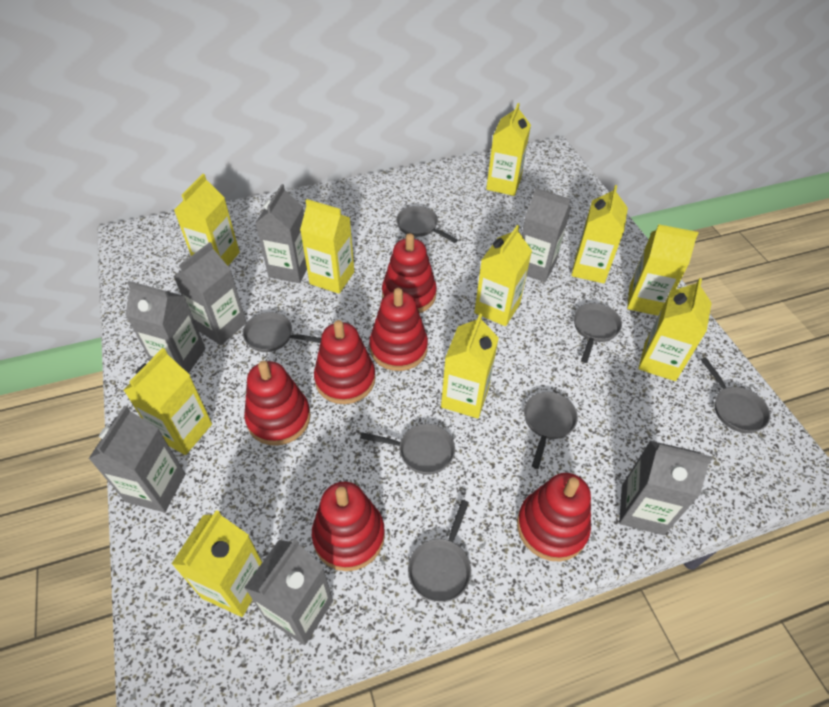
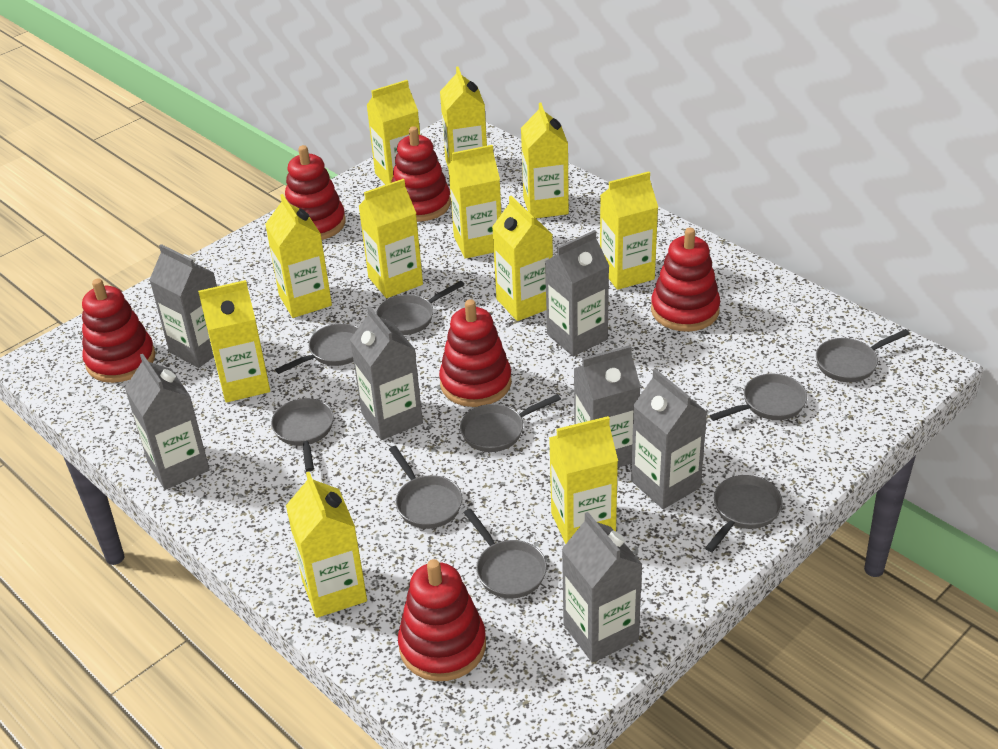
grey pan: [243,312,321,352] [360,424,455,475] [396,206,458,243] [408,500,471,603] [524,392,578,469] [574,303,622,363] [701,357,771,433] = 7 -> [271,398,334,472] [275,323,359,374] [376,281,465,335] [389,446,463,529] [460,394,561,452] [464,509,547,598] [705,475,783,552] [710,373,807,421] [816,329,910,382] = 9
yellow carton: [124,348,212,455] [172,510,262,617] [174,174,240,266] [300,199,354,294] [441,314,499,418] [474,225,532,326] [486,103,531,196] [571,185,628,283] [627,224,699,316] [638,278,712,381] = 10 -> [198,280,270,403] [265,194,332,318] [286,472,367,618] [359,179,423,298] [367,80,420,185] [440,66,487,166] [448,145,501,259] [492,196,553,321] [521,102,569,218] [549,416,618,544] [600,171,658,290] = 11

